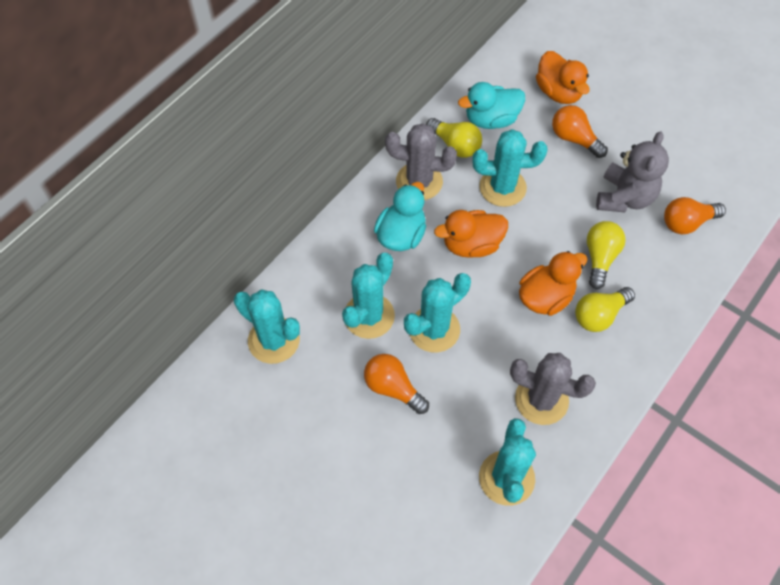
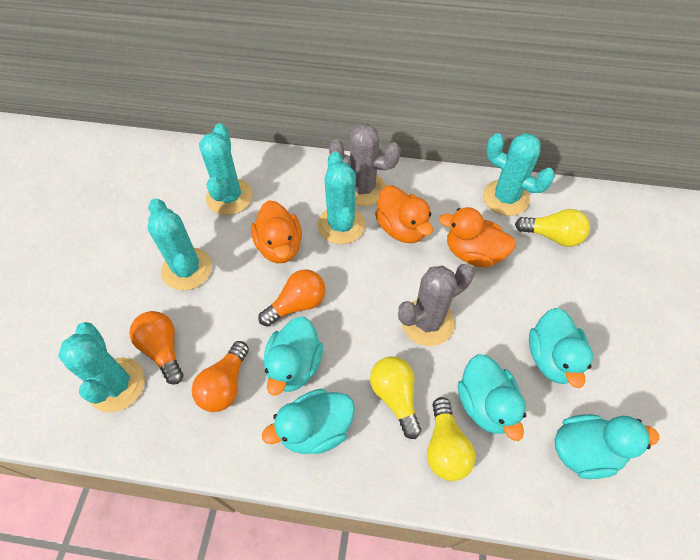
grey teddy bear: [596,131,669,212] = 1 -> none = 0
turquoise duck: [374,182,426,251] [458,82,525,129] = 2 -> [262,389,355,454] [264,317,323,395] [458,354,526,441] [529,308,593,388] [555,414,659,479] = 5

